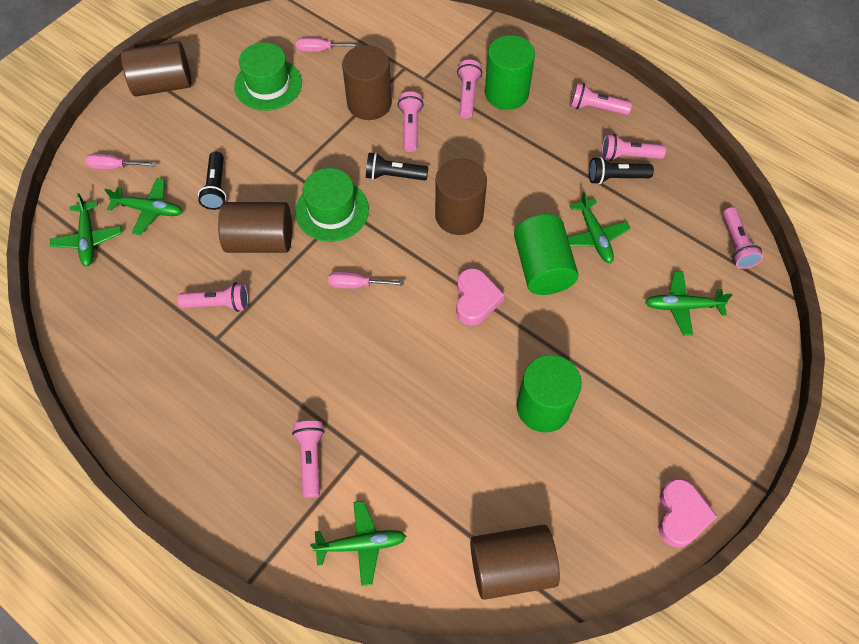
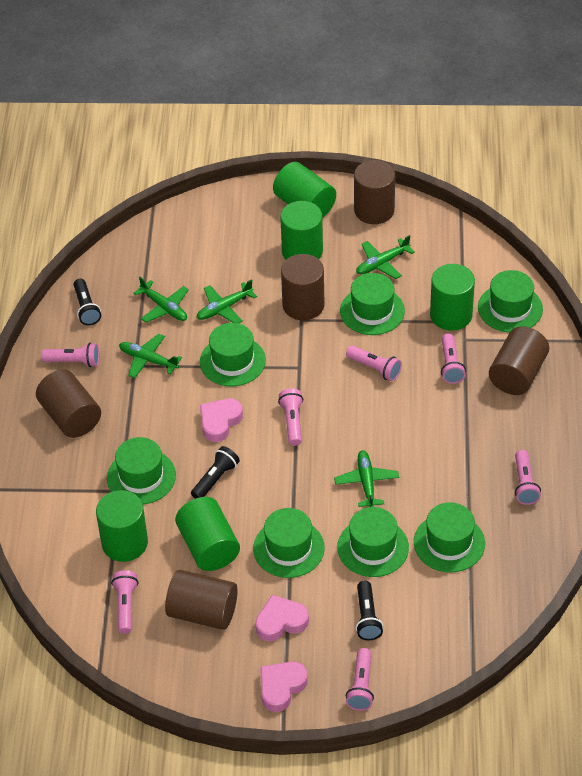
green cylinder: [485,35,535,110] [514,214,578,295] [516,355,582,433] = 3 -> [96,490,148,562] [175,497,240,571] [273,162,336,218] [280,201,323,260] [430,264,475,331] = 5
green hat: [234,42,302,111] [295,168,369,242] = 2 -> [107,437,176,504] [200,323,266,386] [253,508,325,578] [337,507,409,577] [340,273,405,335] [414,502,485,572] [478,270,543,333] = 7
pink heart: [456,268,505,326] [658,479,718,547] = 2 -> [200,399,243,442] [255,595,309,641] [260,662,308,712] = 3
pink screwdriver: [85,153,156,169] [296,37,361,52] [328,271,404,289] = 3 -> none = 0

